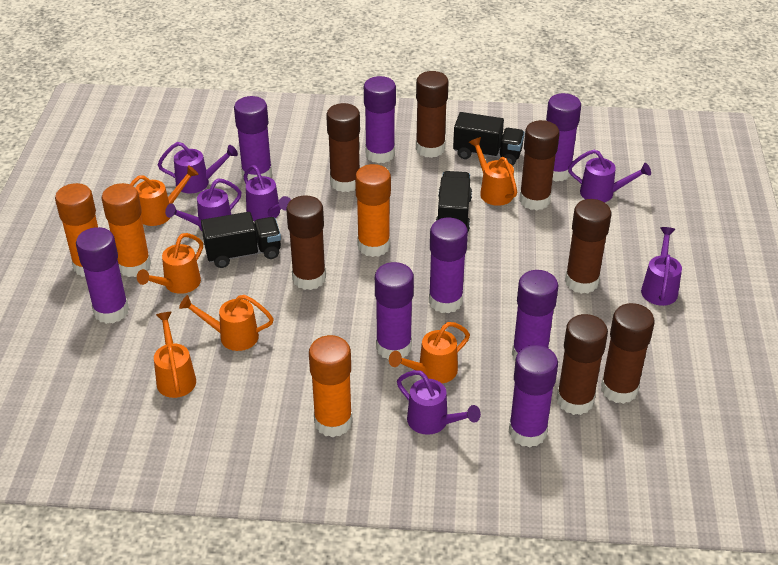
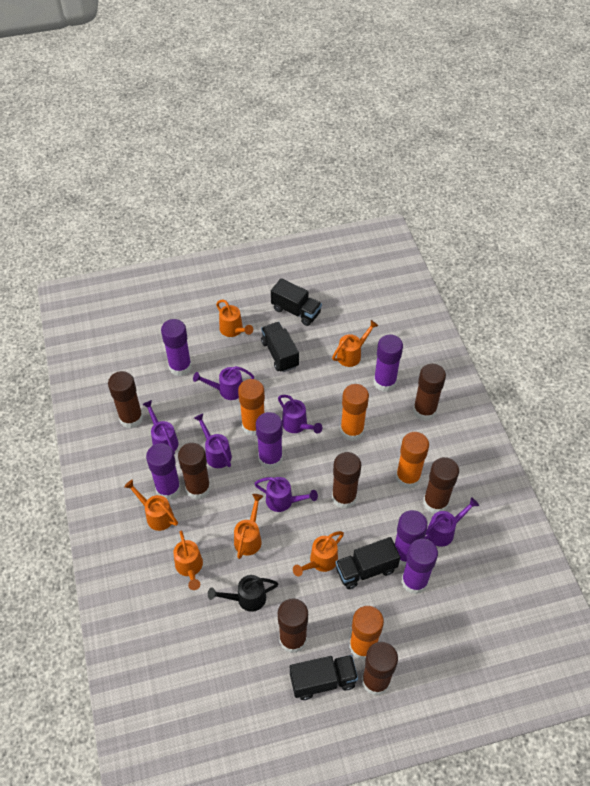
black truck: [201,212,281,268] [436,171,472,232] [453,112,525,166] = 3 -> [261,322,299,372] [271,278,322,326] [290,655,358,700] [335,537,401,589] = 4
black watering can: none = 0 -> [208,575,278,612] = 1
purple glue stick: [76,227,129,324] [234,96,272,181] [364,76,396,163] [375,262,414,360] [429,218,468,313] [508,345,558,447] [512,270,558,360] [546,93,581,182] = 8 -> [146,443,181,500] [161,319,192,376] [256,412,283,469] [374,334,403,392] [395,510,428,566] [401,539,438,594] = 6

